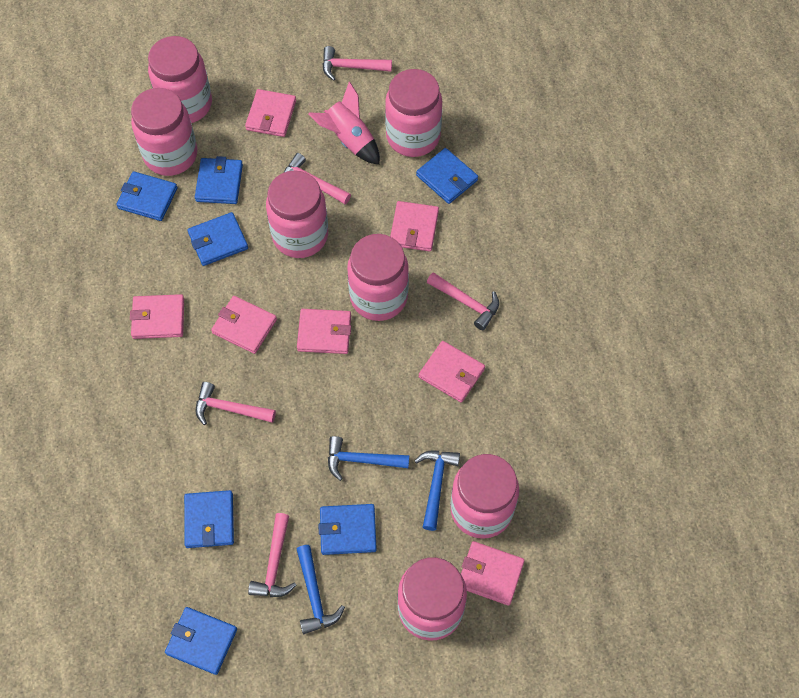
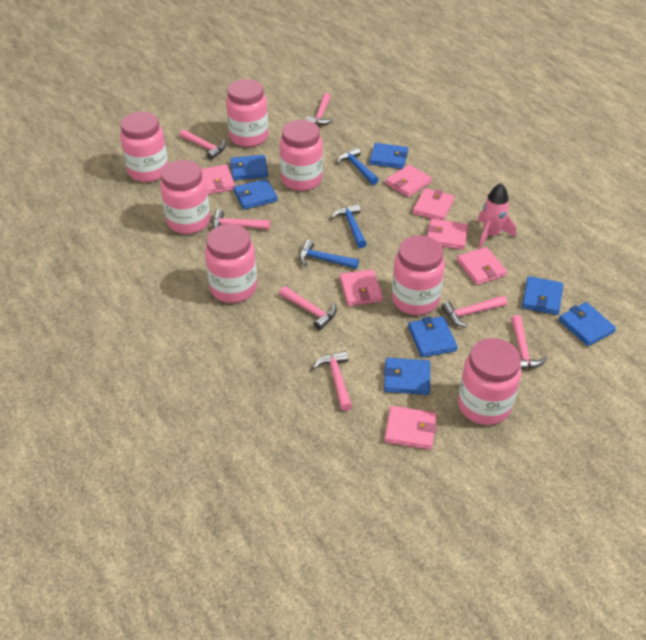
pink hammer: [195,382,276,425] [248,513,297,597] [283,153,351,204] [322,46,392,81] [427,272,499,331] = 5 -> [180,129,226,160] [212,209,270,230] [279,286,337,330] [305,93,334,125] [313,351,352,411] [441,295,507,327] [511,315,547,369] = 7

